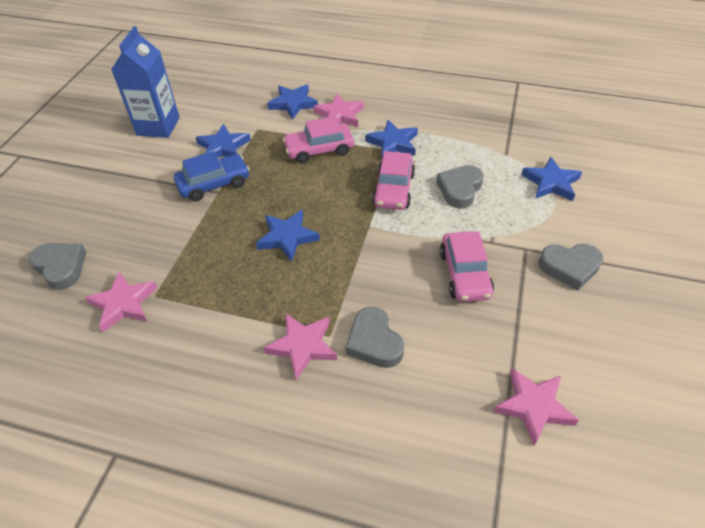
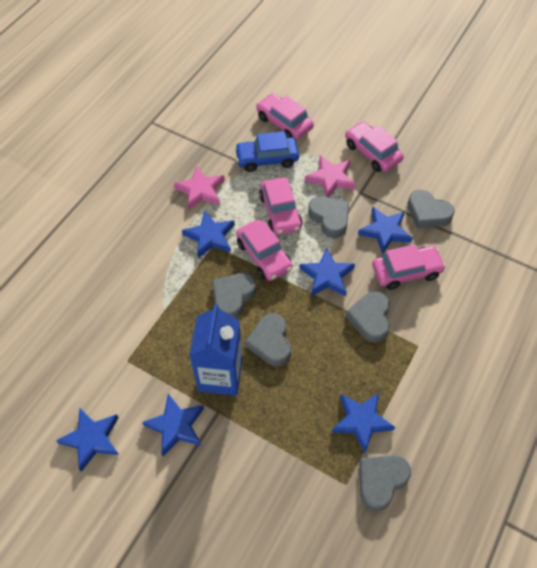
blue star: [196,124,251,158] [256,210,320,262] [267,84,318,119] [365,120,418,159] [521,156,582,201] = 5 -> [56,408,119,472] [142,394,204,456] [182,211,235,258] [300,247,355,296] [331,393,395,453] [358,207,412,254] = 6
grey heart: [29,243,86,290] [346,307,404,368] [436,165,484,209] [539,244,603,291] = 4 -> [212,273,256,318] [245,314,291,366] [308,196,349,238] [346,291,390,343] [359,455,411,511] [407,190,455,228] = 6
pink car: [283,116,354,164] [372,151,415,210] [440,231,494,302] = 3 -> [236,220,293,281] [256,93,314,139] [259,177,303,235] [345,121,404,172] [372,244,446,290] = 5
pink star: [85,272,158,332] [263,314,337,380] [313,94,364,127] [493,368,579,446] = 4 -> [174,166,225,210] [305,156,356,197] = 2

